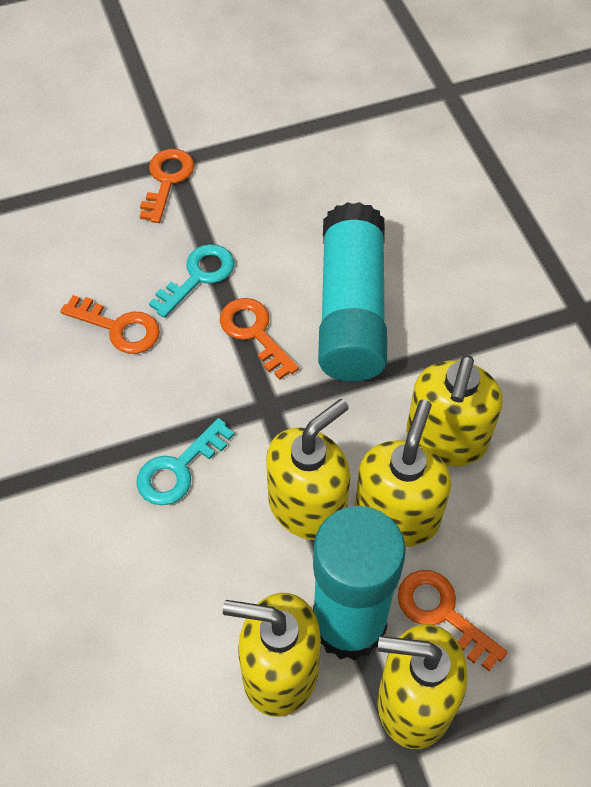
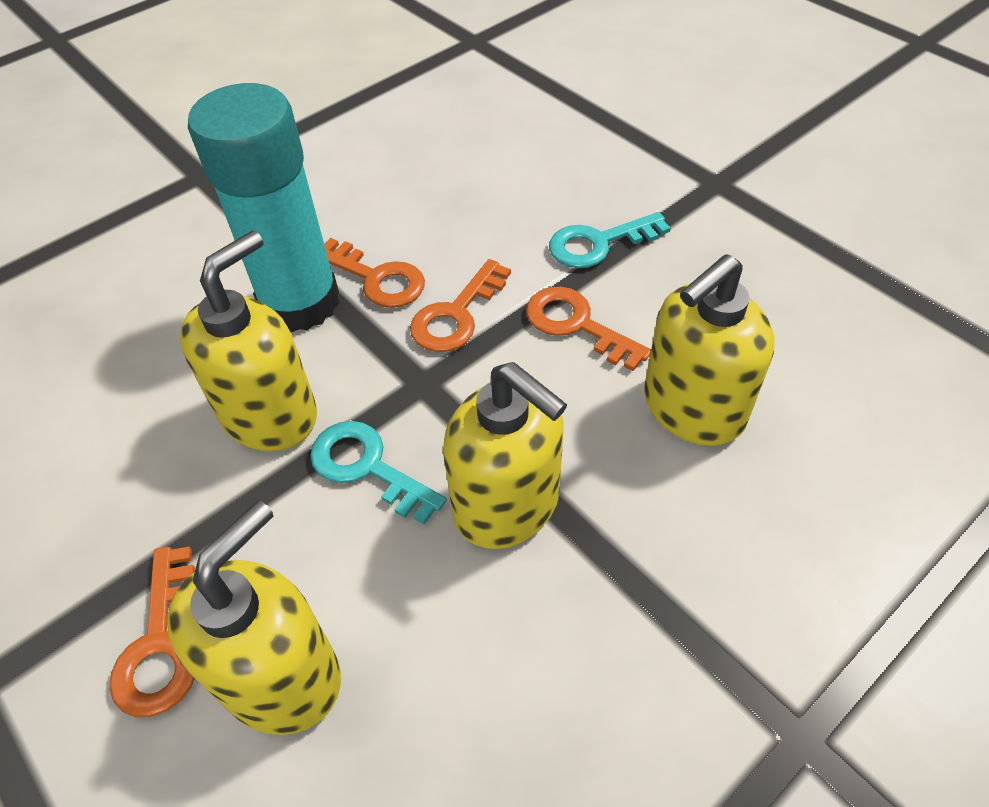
turquoise glue stick: [313,506,406,660] [318,202,387,382] = 2 -> [188,83,339,332] = 1
yellow soap dispenser: [223,593,321,717] [266,399,350,540] [355,400,451,547] [378,624,467,749] [406,355,503,466] = 5 -> [167,500,341,735] [180,231,317,451] [443,362,567,549] [644,254,775,446] = 4

